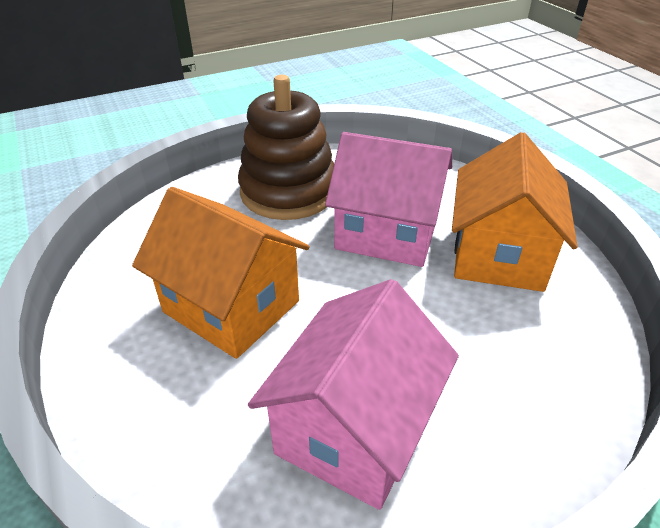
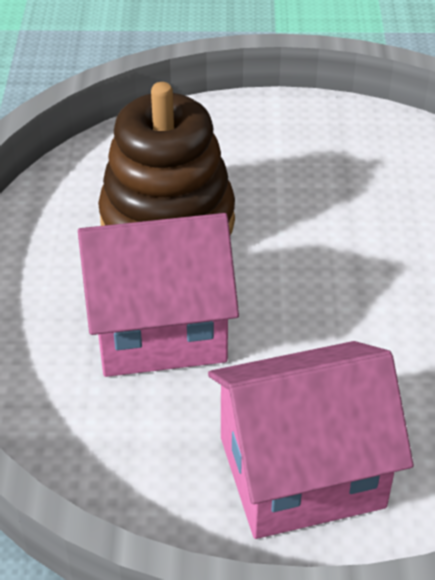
orange house: [132,187,309,359] [452,132,578,292] = 2 -> none = 0

